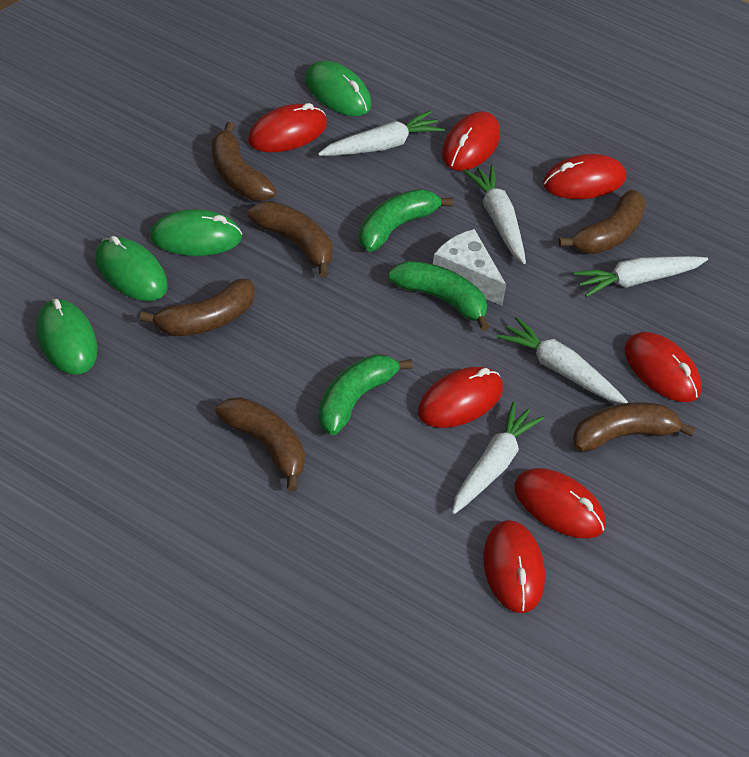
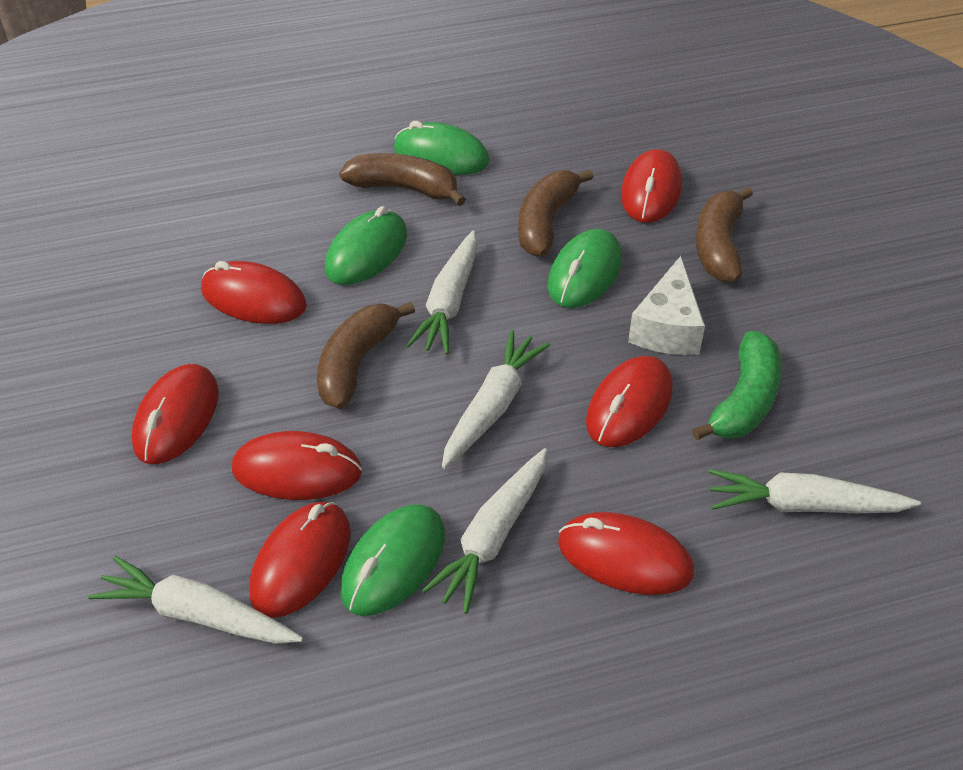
brown banana: [140,279,255,336] [212,122,276,201] [215,397,305,491] [248,201,333,277] [559,190,646,254] [573,402,695,451] = 6 -> [317,302,415,409] [339,153,466,206] [518,169,594,256] [696,187,753,282] = 4
green banana: [318,354,413,435] [359,189,454,252] [388,261,490,331] = 3 -> [692,331,782,440] = 1

